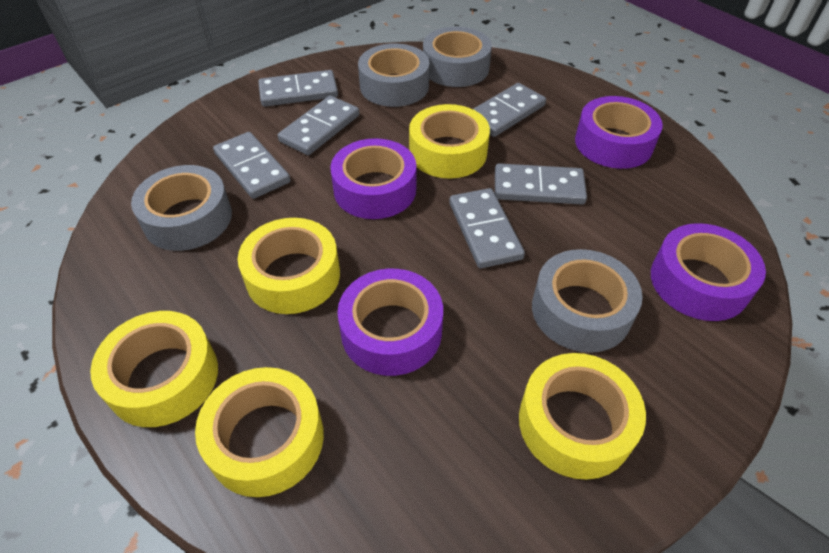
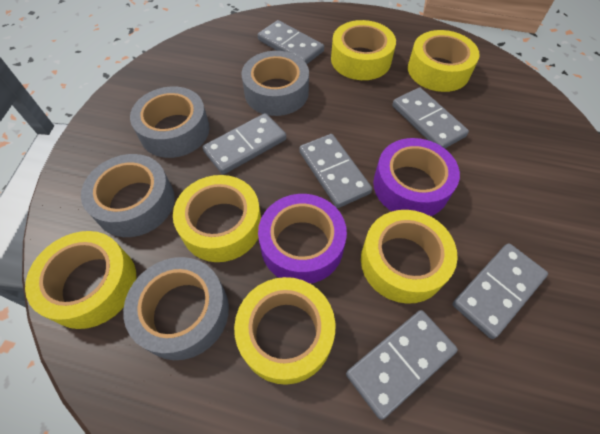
purple tape: [331,138,416,219] [337,269,443,376] [575,96,663,169] [651,223,766,321] = 4 -> [258,194,347,284] [373,138,460,216] = 2
yellow tape: [90,311,218,427] [195,367,324,497] [238,218,340,314] [409,104,490,178] [519,353,646,480] = 5 -> [25,231,137,329] [173,175,261,262] [234,277,335,385] [331,20,396,80] [361,210,458,304] [408,30,480,92] = 6

